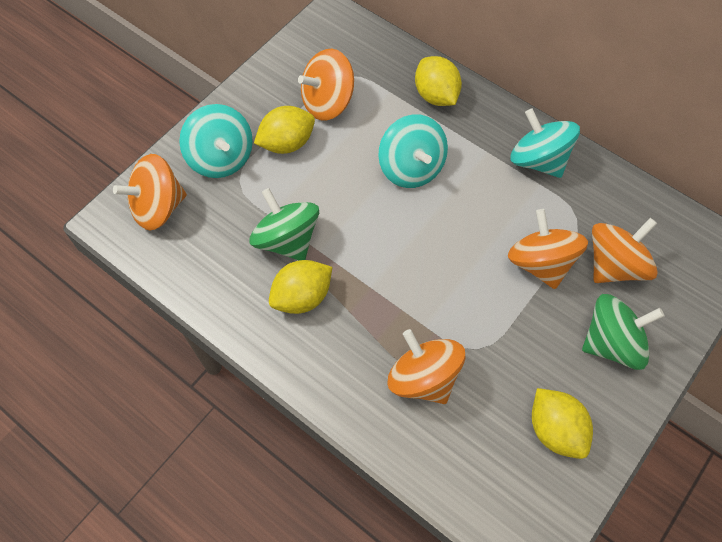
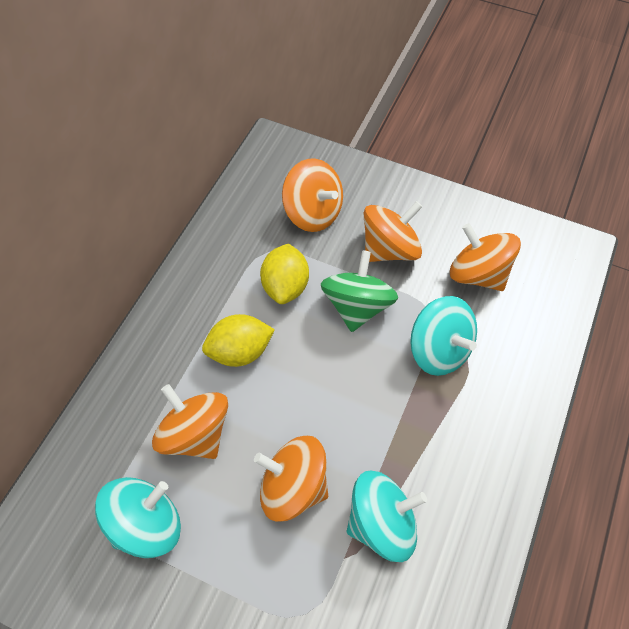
green spinning top: [250,188,319,260] [582,294,665,370] = 2 -> [321,250,398,332] = 1
yellow lemon: [254,106,315,154] [269,260,332,314] [415,56,462,106] [532,388,593,459] = 4 -> [202,314,275,367] [260,244,309,304] = 2

